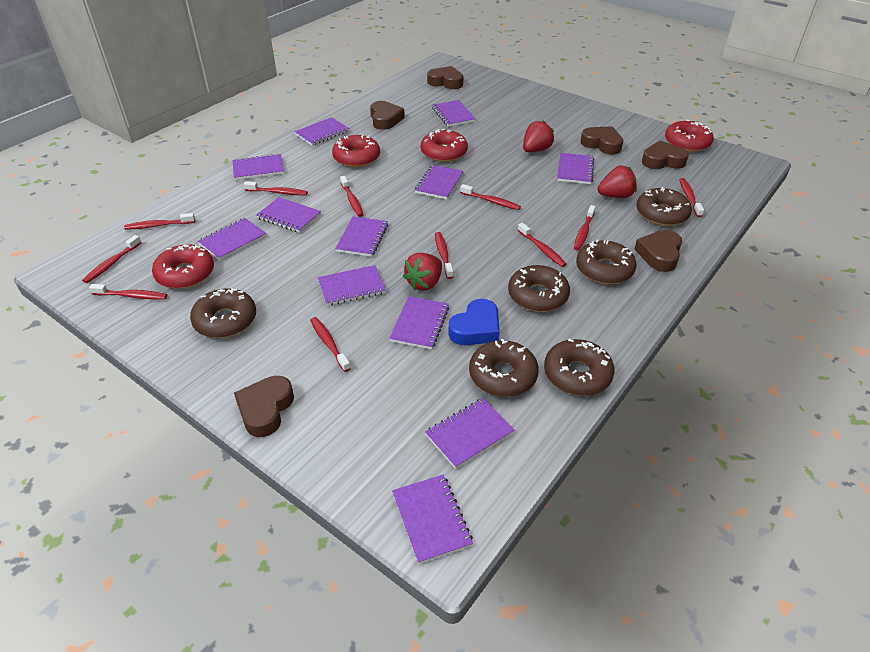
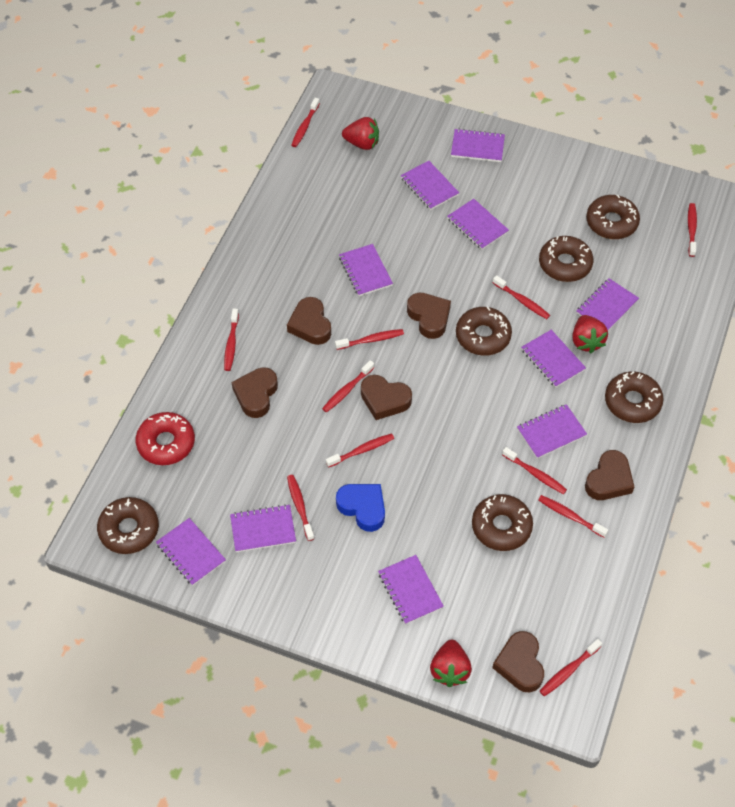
purple notebook: [198,218,266,260] [232,153,284,180] [256,197,321,233] [294,117,349,146] [318,265,386,306] [335,216,388,257] [389,296,449,350] [392,475,473,564] [415,165,464,199] [425,398,515,469] [432,100,475,127] [557,153,594,184] = 12 -> [156,518,226,586] [230,504,296,552] [339,244,393,296] [378,555,444,624] [401,161,459,210] [447,199,509,250] [451,129,505,162] [517,404,587,459] [521,330,586,388] [576,278,639,331] = 10
red donut: [152,244,214,289] [332,134,380,167] [421,129,468,162] [665,119,714,152] = 4 -> [136,412,195,465] = 1

